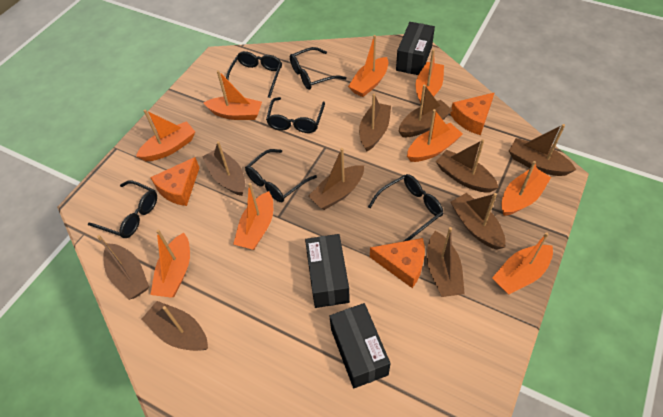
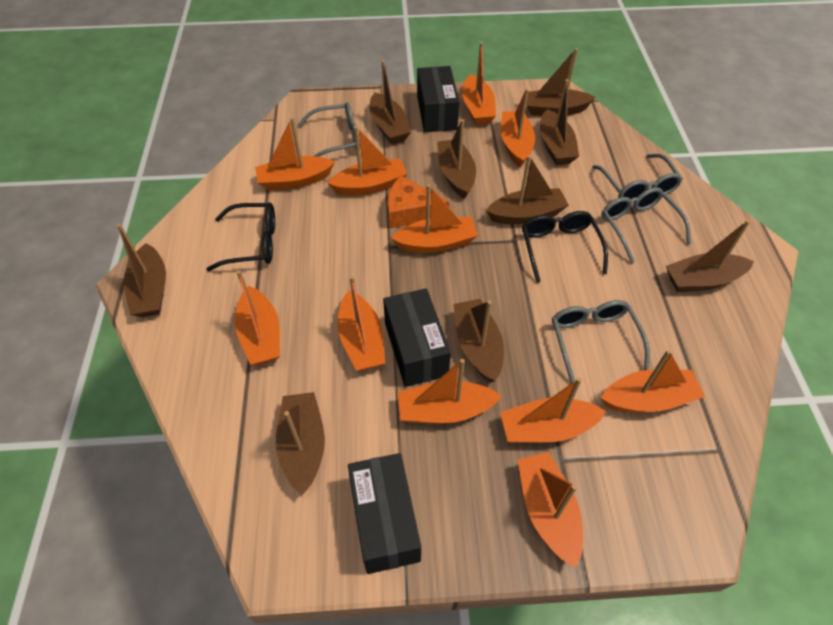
black glasses: [88,181,157,238] [226,51,282,98] [245,149,317,202] [266,97,325,133] [290,47,347,90] [368,174,444,241] = 6 -> [206,202,275,271] [522,211,608,283] = 2
brown boat: [97,235,149,300] [142,301,208,351] [203,141,245,196] [308,148,364,210] [359,94,391,152] [398,85,453,137] [427,227,465,297] [436,140,499,193] [450,193,506,250] [509,124,576,176] = 10 -> [117,224,166,317] [276,392,325,495] [370,60,411,144] [437,119,476,199] [453,299,504,383] [486,155,569,224] [523,48,596,116] [540,79,579,165] [666,220,754,292] = 9
grey glasses: none = 0 -> [298,102,360,157] [552,300,650,383] [593,154,683,199] [601,187,691,263] = 4
orange boat: [136,109,195,161] [150,229,190,298] [204,70,262,120] [233,183,273,250] [348,35,388,97] [407,109,463,162] [415,49,444,104] [492,232,553,294] [501,161,551,216] = 9 -> [235,270,280,365] [255,117,335,190] [327,126,407,195] [337,276,385,371] [391,184,478,253] [398,359,502,424] [462,42,496,125] [500,377,606,443] [501,88,535,167] [518,452,583,568] [601,349,705,413] = 11
orange cheese: [150,157,199,206] [370,238,425,288] [450,92,495,135] = 3 -> [387,176,449,228] = 1

